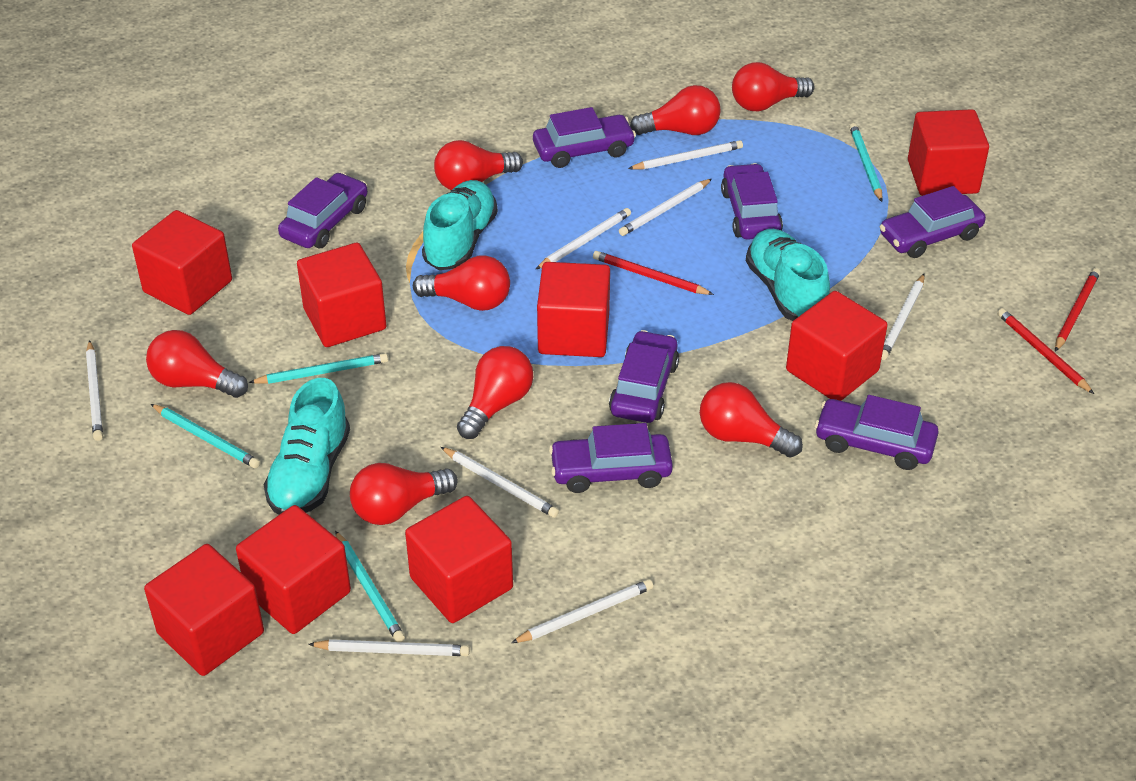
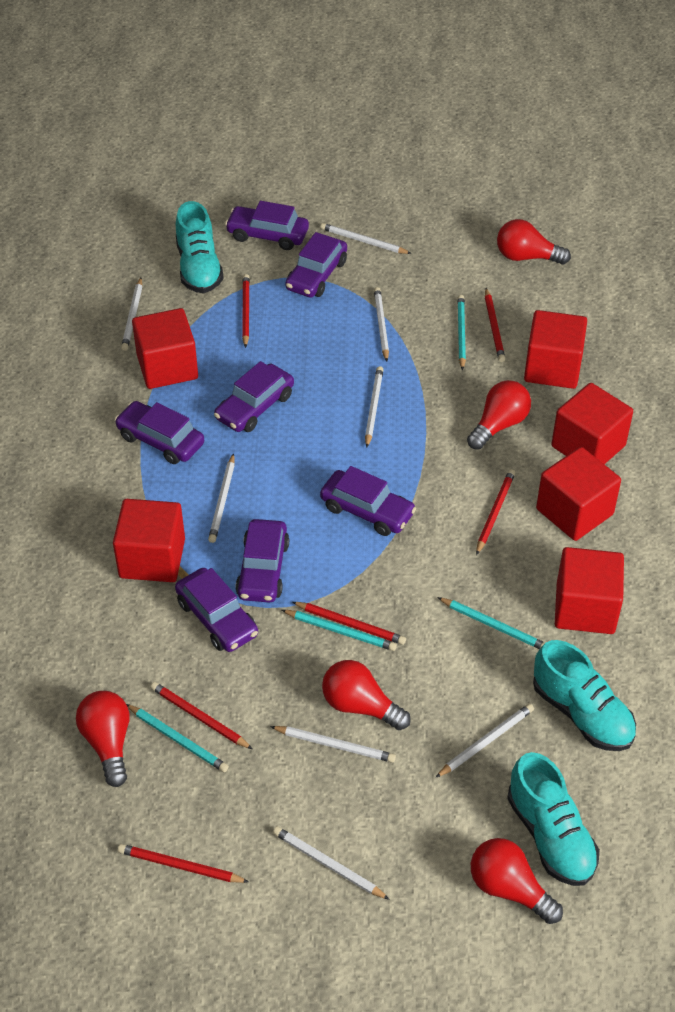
red cube: [132,210,232,315] [144,544,264,676] [236,505,351,634] [297,243,386,347] [405,496,513,623] [537,262,610,357] [786,291,888,401] [908,109,989,196] = 8 -> [113,499,185,582] [132,308,198,389] [524,310,587,389] [536,447,621,541] [551,383,633,464] [555,547,624,634] = 6
red light bulb: [146,330,248,398] [350,463,458,525] [413,256,510,311] [434,140,523,190] [457,346,534,439] [630,85,721,135] [700,382,803,458] [732,62,815,111] = 8 -> [76,691,130,787] [322,660,411,730] [467,380,531,450] [471,838,563,924] [497,219,571,265] = 5
red pencil: [593,251,714,295] [997,308,1094,394] [1055,268,1100,352] = 3 -> [118,844,249,883] [150,682,252,749] [242,274,250,348] [293,602,406,645] [476,469,515,555] [485,288,505,362] = 6

